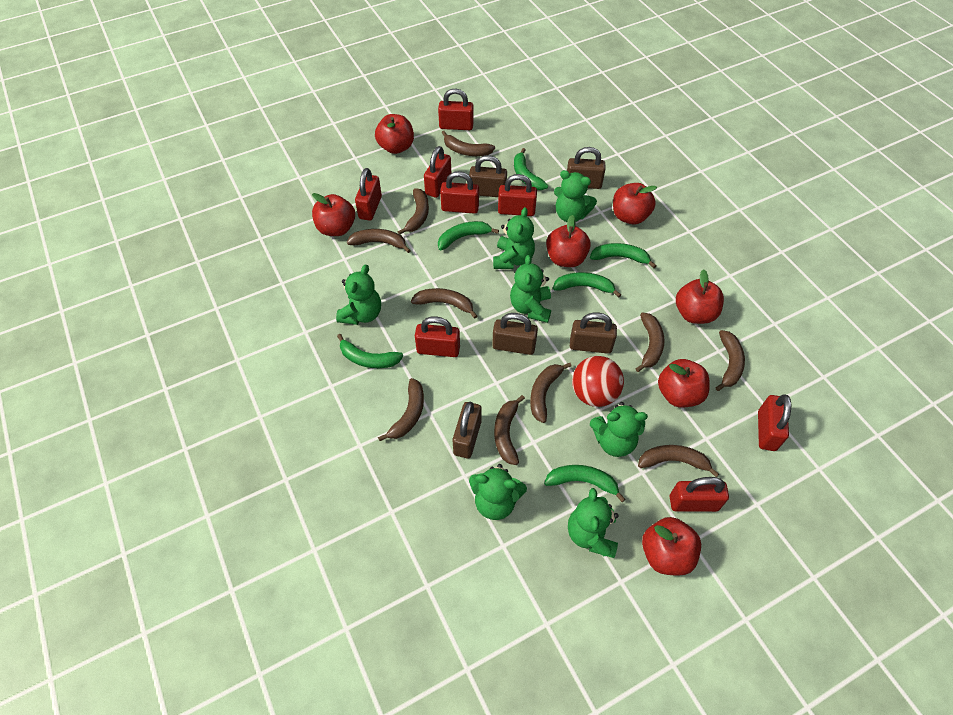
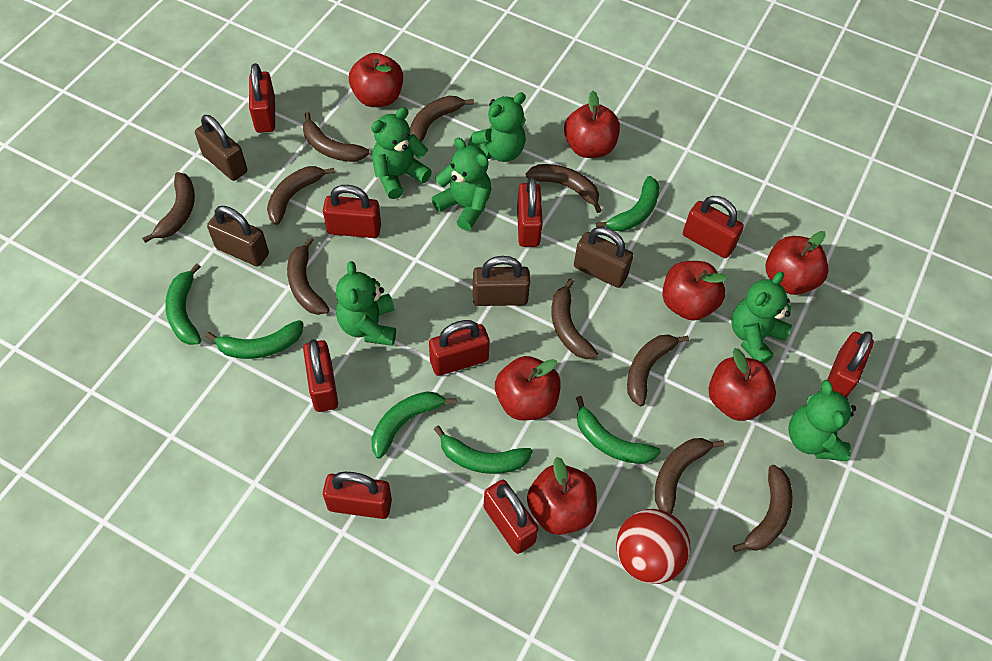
brown padlock: [453,402,482,458] [469,155,507,197] [492,313,538,355] [567,147,605,189] [570,312,617,354] = 5 -> [195,115,247,181] [207,206,269,267] [473,256,530,306] [574,227,633,288] = 4
green teddy bear: [336,264,381,325] [469,464,527,520] [493,207,535,269] [510,255,551,323] [554,170,597,222] [568,488,619,558] [590,402,648,457] = 7 -> [336,261,396,346] [371,107,432,199] [432,138,491,231] [468,92,526,162] [731,272,792,364] [788,380,856,461] = 6
red padlock: [355,168,382,221] [415,316,460,357] [424,146,451,198] [438,88,474,130] [440,171,479,214] [498,174,537,216] [670,477,729,512] [758,394,791,451] = 8 -> [249,63,275,133] [303,340,338,412] [323,185,381,238] [323,472,392,519] [429,320,490,376] [484,480,539,554] [517,177,543,247] [683,196,744,258] [827,331,874,396] = 9

